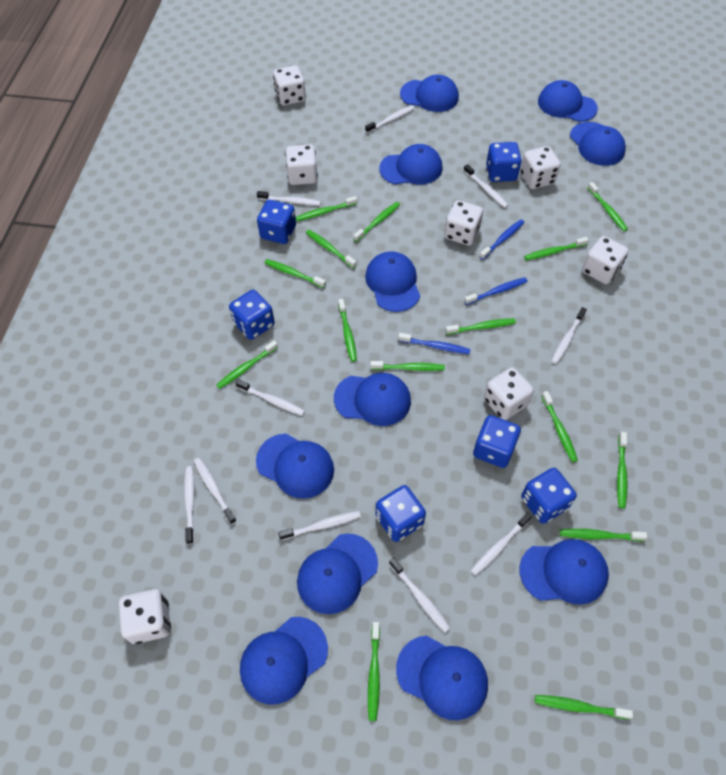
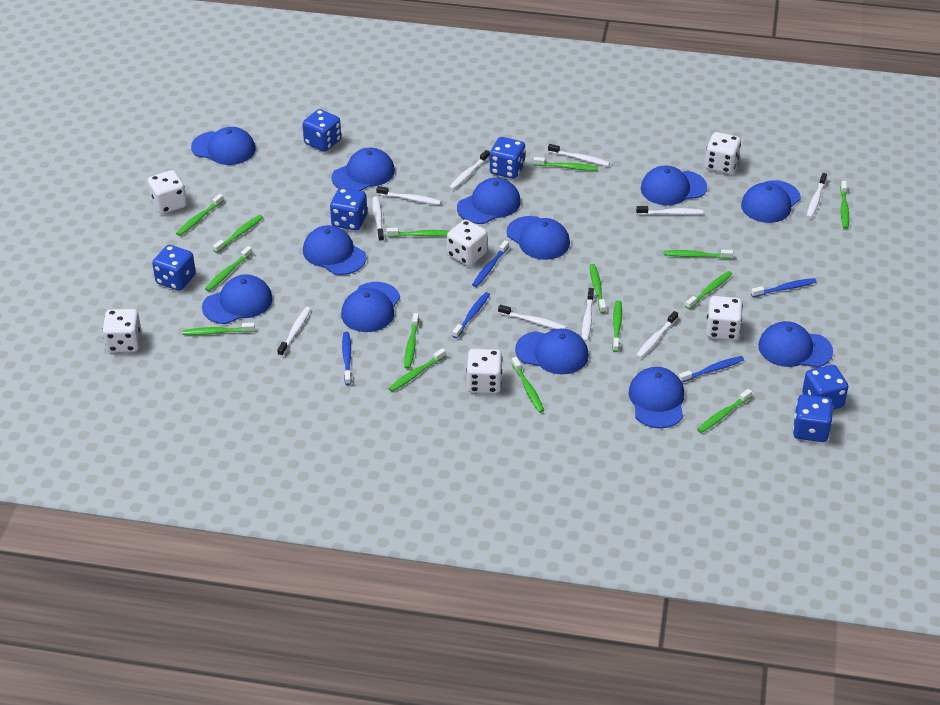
blue cap: [240,617,328,704] [256,434,334,499] [297,533,378,614] [334,373,411,426] [365,251,420,312] [379,144,443,185] [396,635,488,720] [400,75,459,112] [520,539,609,605] [538,80,598,122] [570,122,626,166] = 11 -> [191,127,256,165] [202,274,273,324] [303,225,367,275] [332,148,395,191] [341,282,400,332] [457,178,521,224] [507,216,570,260] [515,328,589,375] [629,367,684,428] [641,166,707,205] [741,180,801,223] [758,321,833,368] = 12
blue toothbrush: [398,333,471,354] [464,277,527,305] [479,219,524,260] = 3 -> [342,332,352,385] [452,292,490,338] [472,240,509,287] [679,356,744,382] [751,278,817,297] = 5
white dice: [119,589,171,644] [273,65,306,106] [285,145,318,185] [444,200,483,246] [484,367,534,420] [520,146,561,189] [582,236,629,284] = 7 -> [102,309,142,352] [147,170,187,214] [447,220,488,266] [466,349,503,393] [705,132,741,174] [706,296,743,340] = 6

